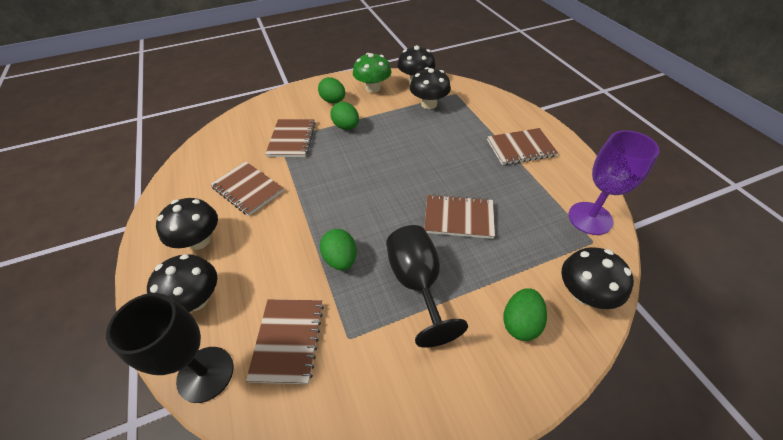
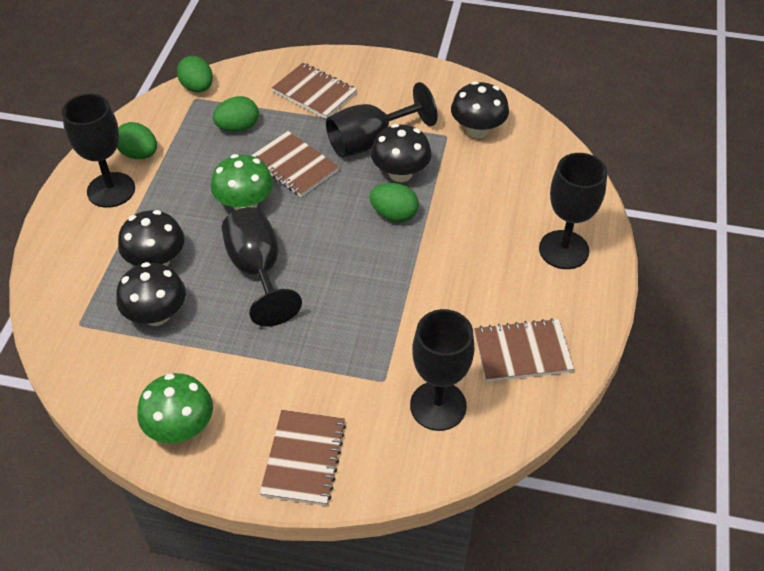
black goblet: [106,293,234,403] [386,225,468,348] = 2 -> [62,94,135,208] [222,207,302,326] [326,82,437,157] [410,309,474,431] [539,153,607,269] = 5
black mushroom: [147,254,217,312] [156,198,218,250] [397,45,436,84] [410,67,451,109] [561,247,634,309] = 5 -> [116,262,186,326] [118,210,184,266] [371,124,432,182] [451,81,509,138] = 4
brown notebook: [211,161,284,216] [246,299,324,384] [265,119,315,157] [424,194,495,239] [487,128,558,165] = 5 -> [251,131,339,197] [260,410,346,506] [272,63,357,119] [474,318,574,382] = 4
green mushroom: [353,53,391,93] = 1 -> [137,373,213,443] [211,154,273,210] = 2
purple goblet: [569,130,660,235] = 1 -> none = 0

